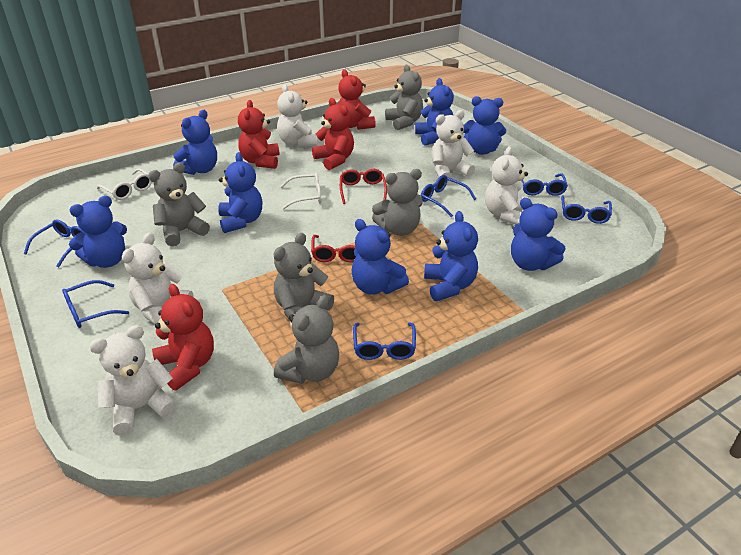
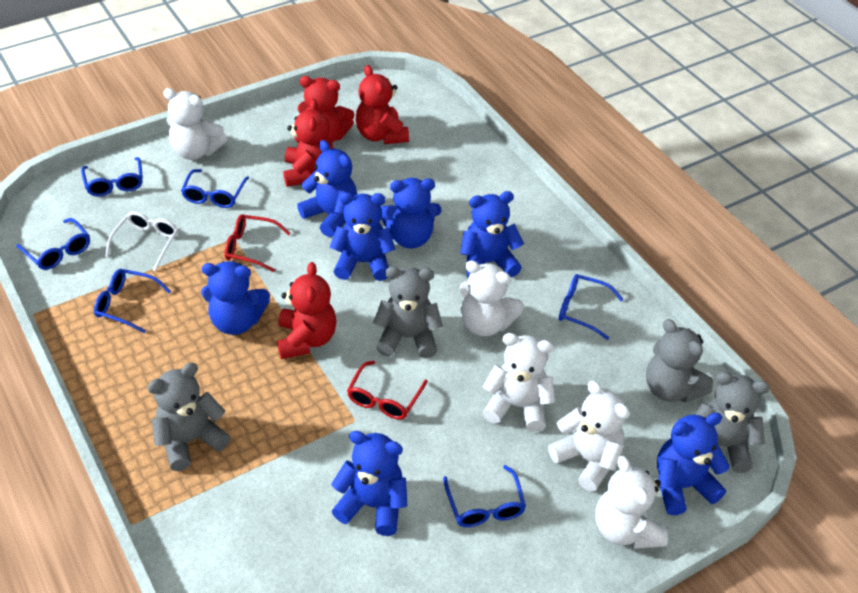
blue teddy bear: [69,196,127,268] [173,110,217,175] [218,152,262,233] [351,219,409,295] [415,78,454,146] [424,211,478,301] [463,96,506,155] [511,198,565,271] = 8 -> [201,261,270,335] [297,140,357,237] [329,192,395,281] [331,431,407,536] [381,178,441,249] [460,191,524,278] [657,412,730,515] = 7
grey teddy bear: [148,163,210,246] [274,233,334,320] [274,295,339,384] [372,169,423,236] [385,65,423,130] = 5 -> [147,363,230,471] [373,266,443,358] [646,319,713,403] [695,372,770,473] = 4
white glasses: [97,169,152,200] [280,173,321,209] = 2 -> [105,211,178,272] = 1

